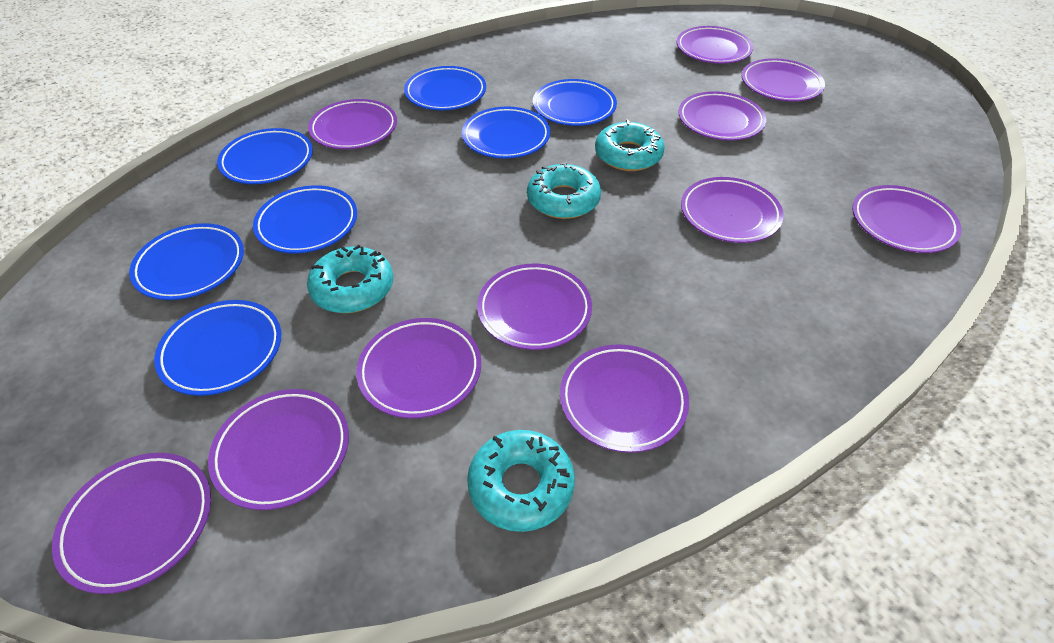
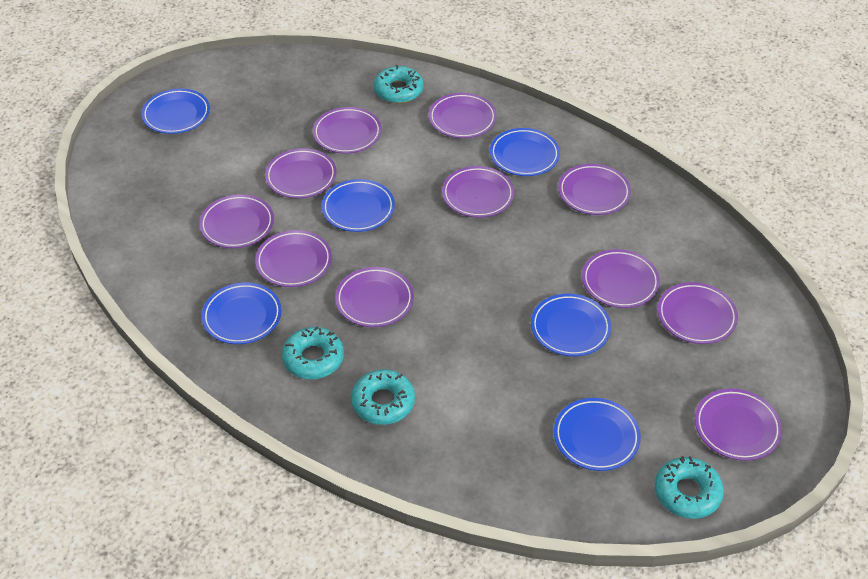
blue plate: [129,223,244,300] [154,300,281,396] [217,128,313,184] [253,185,357,253] [404,66,486,110] [462,107,550,158] [533,79,617,126] = 7 -> [141,89,210,134] [202,283,282,344] [322,179,395,232] [490,128,560,176] [531,294,611,356] [554,398,641,471] = 6

